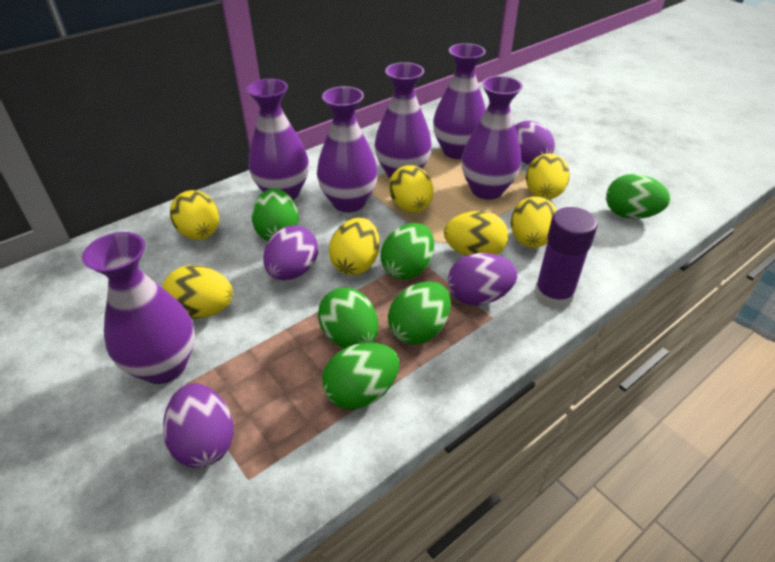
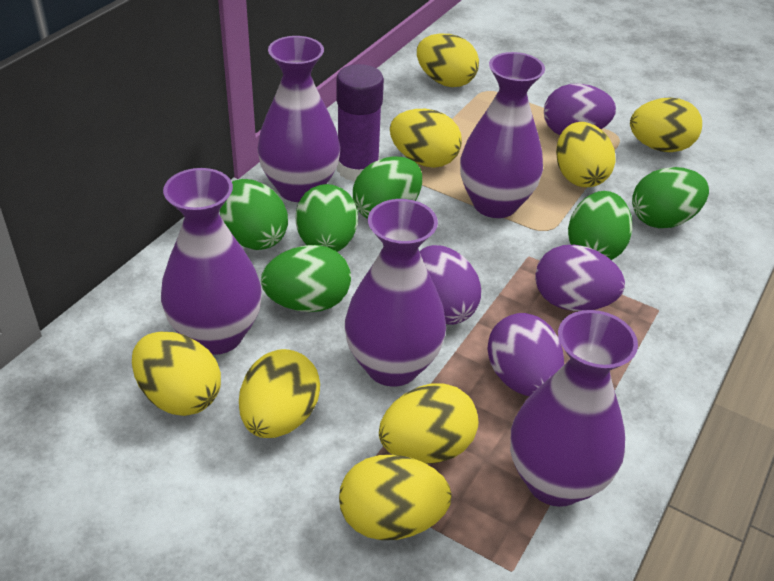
purple vase: [82,232,195,384] [246,79,309,200] [317,86,378,212] [375,62,432,179] [433,43,486,159] [462,76,523,200] = 6 -> [161,168,262,355] [257,36,340,202] [345,199,446,386] [460,52,545,218] [510,310,638,507] = 5
yellow egg: [162,265,233,319] [170,190,219,240] [329,218,380,275] [389,165,433,213] [444,211,508,256] [511,197,557,248] [526,154,570,200] = 7 -> [132,332,221,416] [239,349,320,438] [339,455,452,540] [379,383,478,464] [390,109,462,168] [417,34,479,87] [556,122,616,187] [630,97,702,152] = 8

